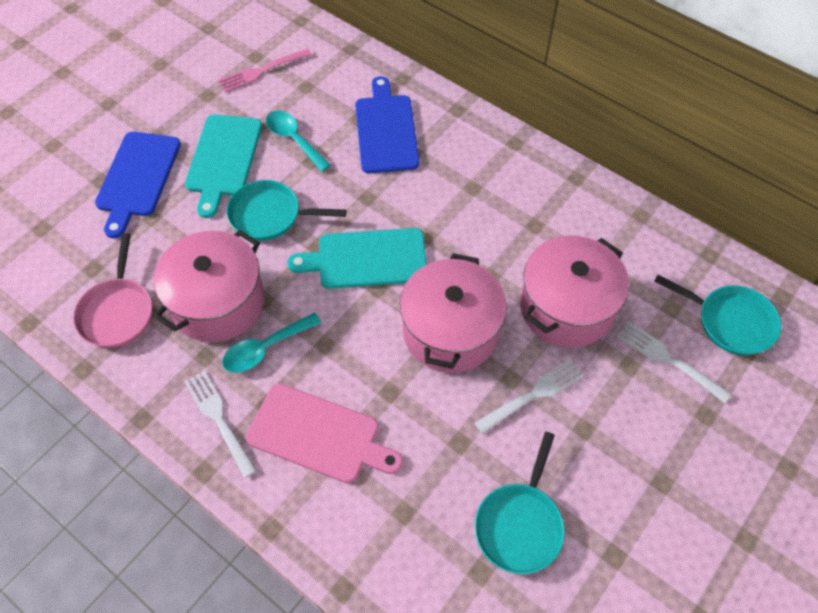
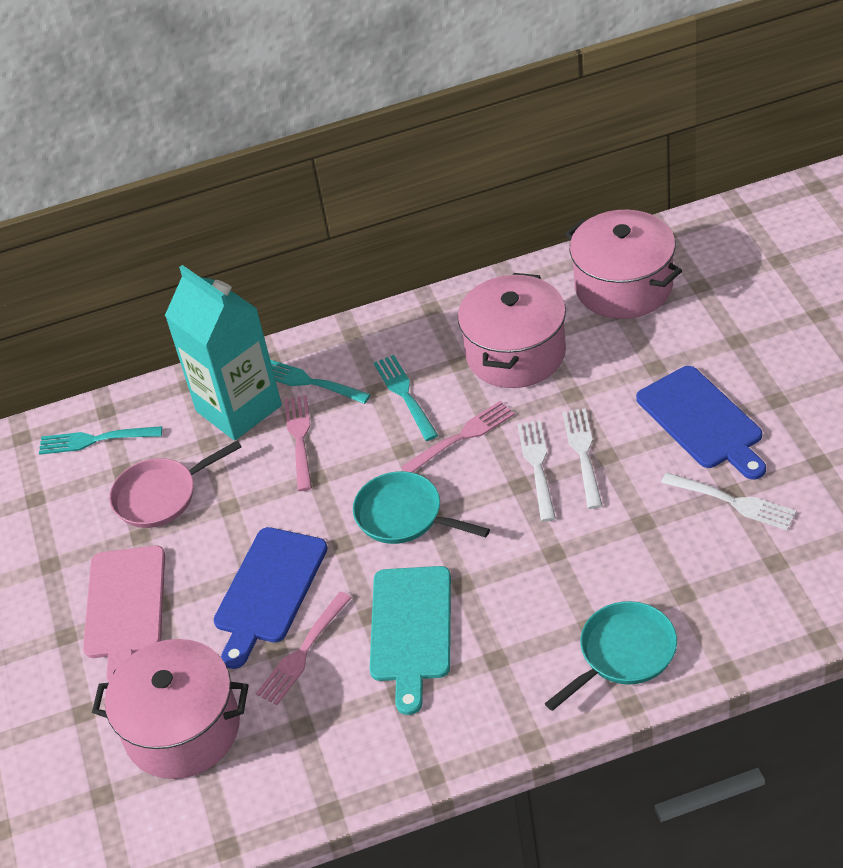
pink fork: [218,49,312,92] = 1 -> [256,592,352,705] [285,395,312,491] [401,401,515,473] = 3
turquoise carton: none = 0 -> [165,265,282,441] = 1
turquoise cutting board: [185,114,262,218] [287,228,427,289] = 2 -> [370,566,451,715] = 1
turquoise fork: none = 0 -> [39,426,162,455] [270,360,371,404] [374,355,438,441] = 3
turquoise pan: [226,180,346,241] [474,432,565,574] [654,275,781,355] = 3 -> [353,471,490,544] [545,601,677,711] = 2
turquoise spoon: [222,313,321,373] [266,110,331,172] = 2 -> none = 0

